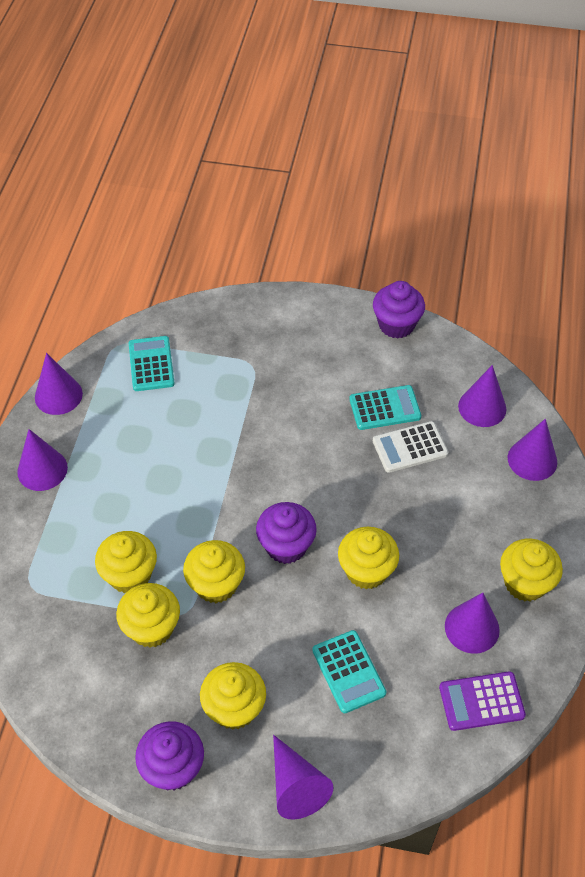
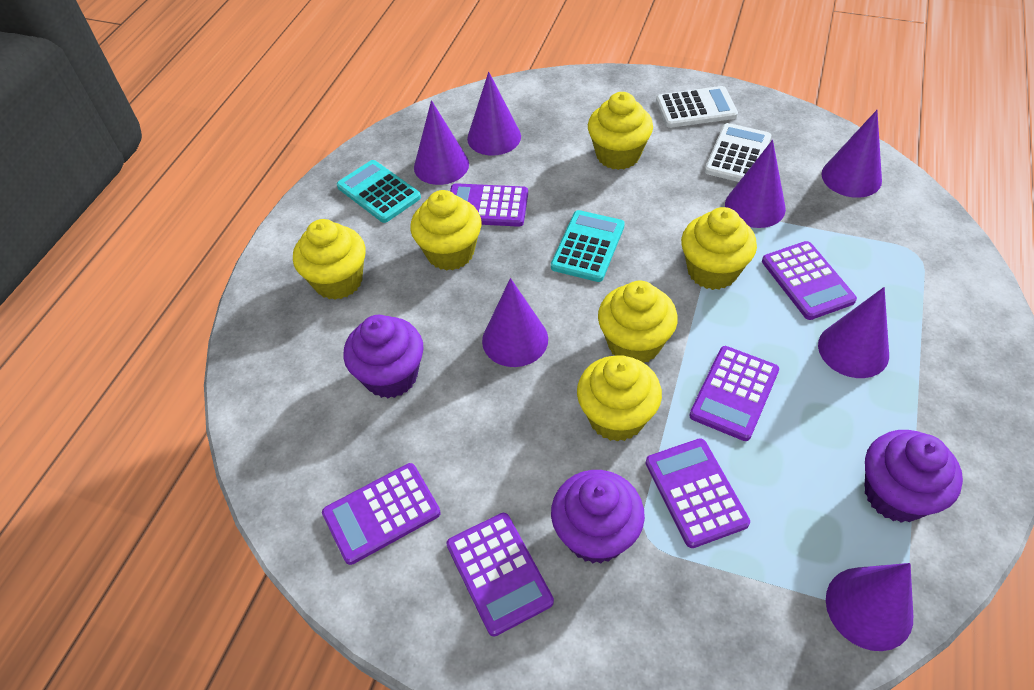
purple calculator: [439,671,526,731] = 1 -> [322,463,441,565] [446,513,554,636] [450,183,528,227] [646,438,750,548] [689,346,779,441] [762,241,857,320] = 6
purple cone: [17,429,68,491] [35,353,83,415] [273,735,334,820] [445,593,500,654] [458,365,506,427] [508,419,557,481] = 6 -> [414,100,469,185] [467,72,521,156] [482,278,548,367] [725,140,786,228] [818,287,889,378] [821,110,882,198] [826,563,913,651] = 7
turquoise calculator: [129,336,175,391] [312,630,387,713] [349,385,421,430] = 3 -> [337,160,421,223] [551,210,625,282] = 2
white calculator: [373,421,448,473] = 1 -> [656,86,738,128] [705,123,771,182] = 2

